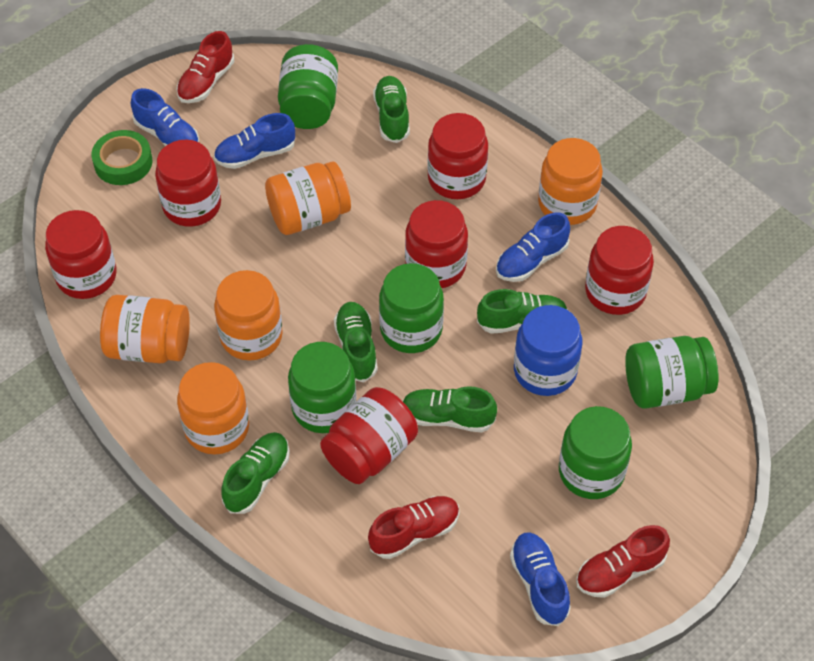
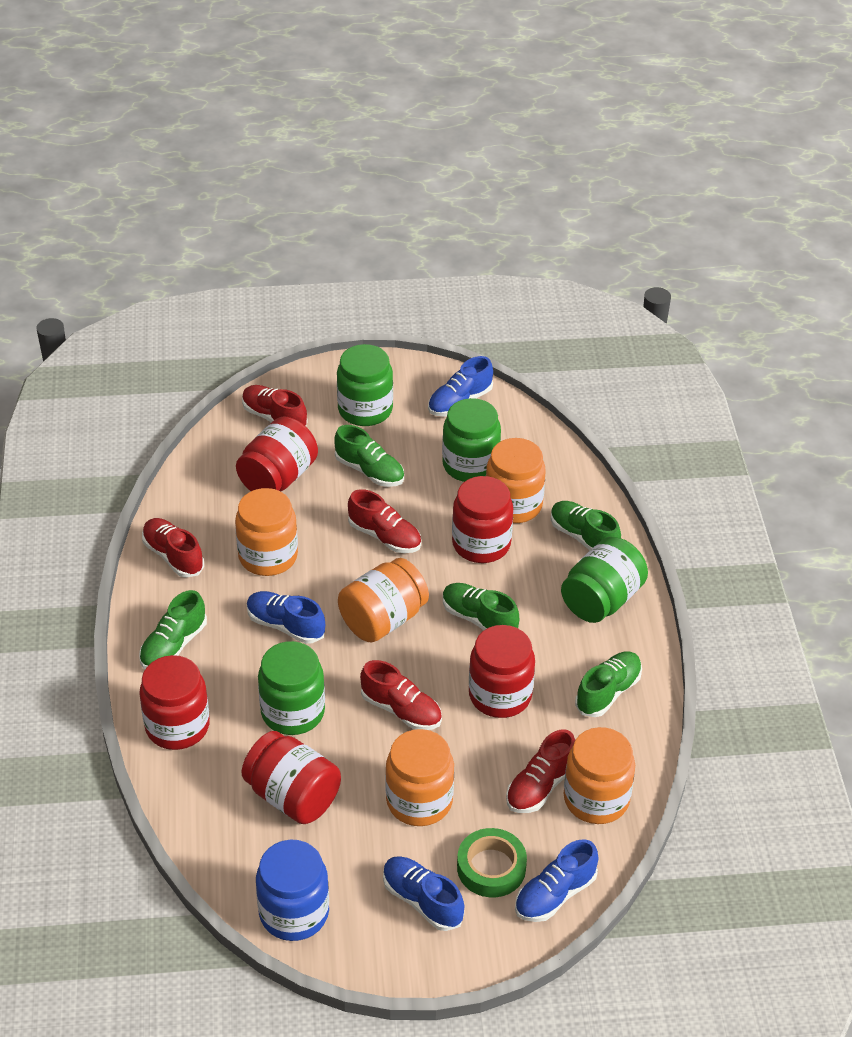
green jar: [278,44,338,129] [288,342,356,433] [379,263,444,353] [559,406,632,499] [625,336,719,409] = 5 -> [258,641,325,735] [337,344,393,426] [442,398,501,482] [561,537,648,623] = 4
red jar: [45,210,116,299] [155,140,221,227] [320,387,418,484] [405,200,468,288] [427,113,488,199] [585,226,654,315] = 6 -> [139,655,210,750] [236,417,318,491] [242,731,341,824] [452,476,513,563] [469,625,535,718] = 5
red shoe: [176,31,234,103] [368,496,460,559] [576,525,670,598] = 3 -> [142,518,204,578] [242,385,307,426] [348,489,421,553] [360,660,442,730] [506,730,575,813] = 5

